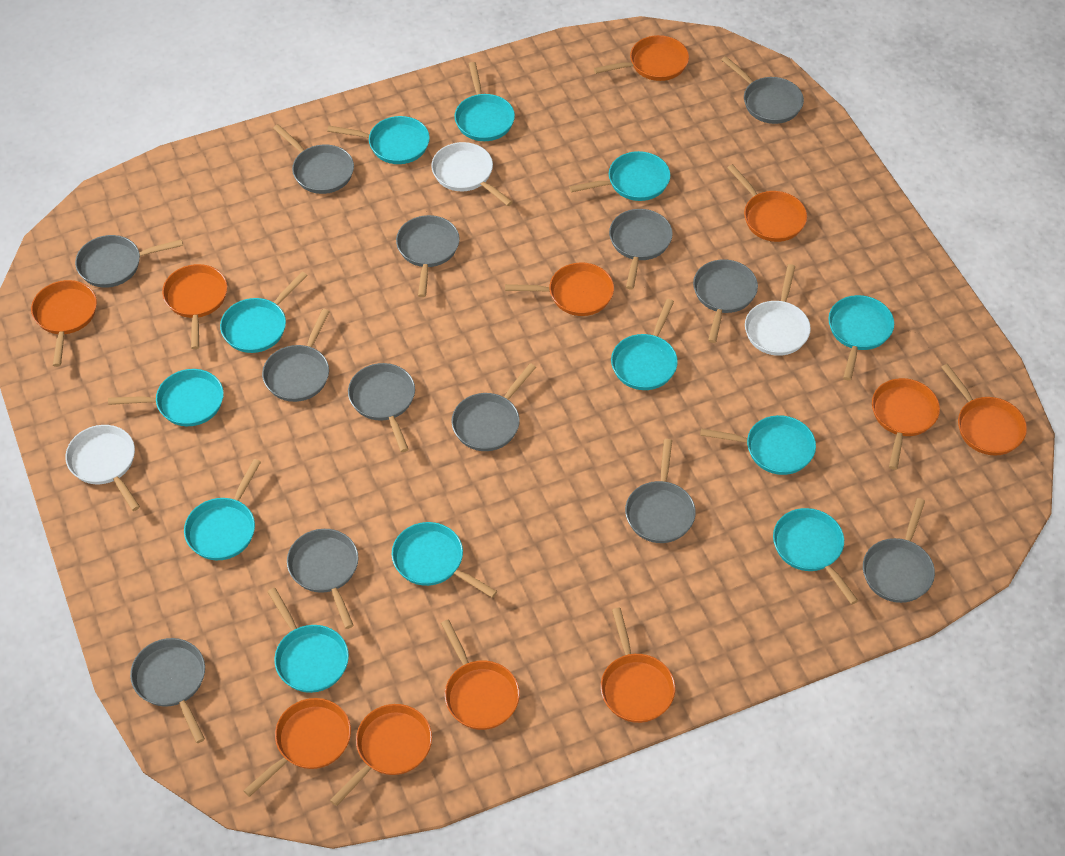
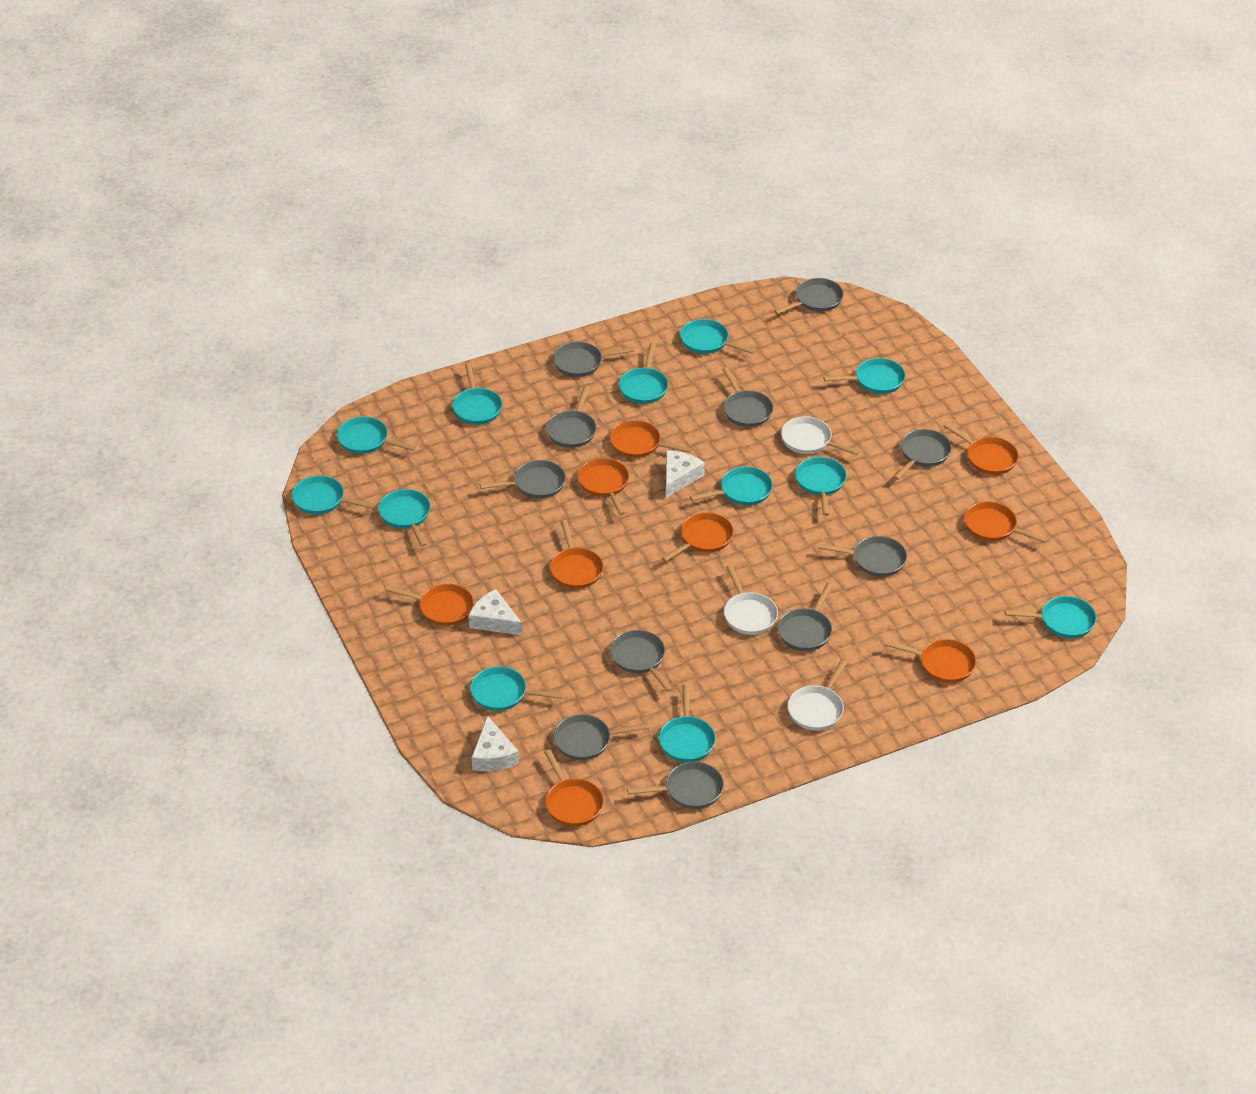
grey pan: [75,235,183,288] [130,638,205,743] [262,309,330,402] [273,124,354,194] [287,529,358,629] [348,363,415,452] [396,215,460,297] [451,363,536,451] [609,209,673,289] [625,439,696,543] [693,259,758,343] [721,56,804,124] [863,498,935,603] = 13 -> [480,460,566,499] [546,386,596,448] [553,342,635,377] [553,714,649,760] [610,630,673,692] [627,762,724,809] [722,367,773,427] [774,278,844,314] [778,583,833,651] [818,536,907,577] [894,429,952,480] = 11
orange pan: [31,280,97,367] [162,264,227,349] [243,698,351,797] [330,704,432,806] [441,619,520,730] [505,262,614,316] [594,35,689,81] [601,608,675,723] [727,164,807,242] [872,378,940,470] [941,364,1027,455] = 11 -> [385,584,474,626] [544,749,604,826] [550,520,603,589] [578,458,629,515] [610,420,692,458] [662,512,734,562] [884,639,976,683] [943,423,1019,475] [964,501,1048,543] = 9
white cheese: none = 0 -> [469,589,523,636] [472,716,519,771] [666,450,705,498] = 3

